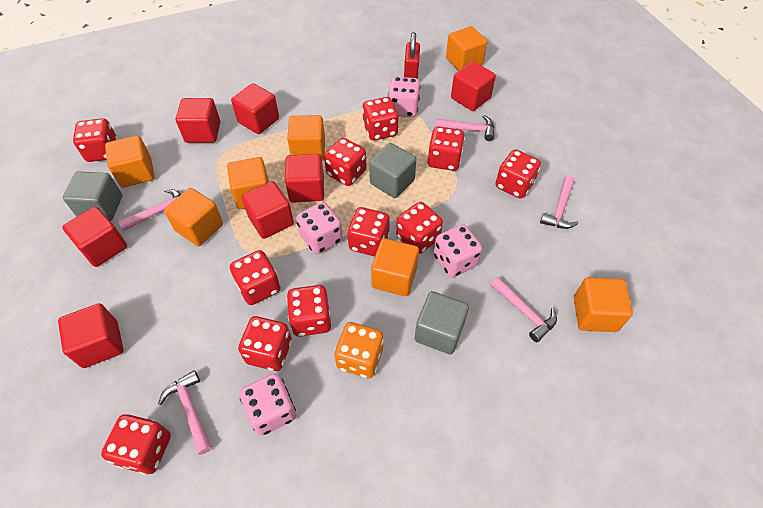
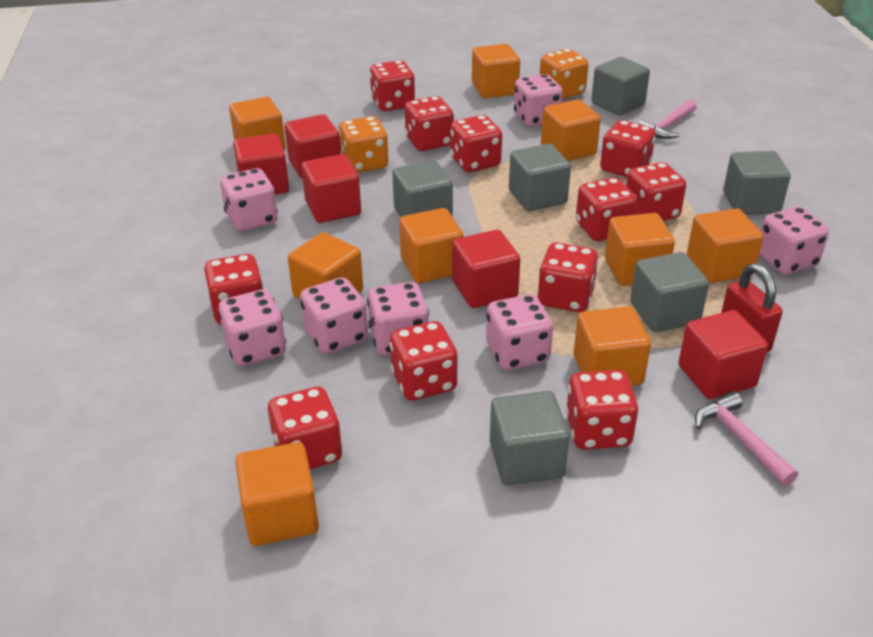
grey cube: [63,171,122,221] [369,143,416,198] [415,291,469,355] = 3 -> [392,160,453,217] [490,391,570,486] [509,144,571,211] [591,57,650,116] [630,252,709,332] [723,151,791,215] = 6
orange cube: [105,135,155,188] [164,188,223,246] [227,157,269,209] [287,115,325,160] [371,238,419,296] [446,26,487,71] [574,277,633,332] = 7 -> [229,97,286,150] [235,442,319,546] [288,232,363,299] [399,208,464,283] [472,44,520,98] [541,99,601,161] [574,306,651,386] [605,213,675,286] [687,208,763,283] = 9
orange dice: [334,322,384,378] = 1 -> [338,116,388,173] [540,49,589,99] = 2
pink dice: [239,373,296,436] [296,202,343,254] [388,77,421,117] [434,224,482,277] = 4 -> [218,290,286,366] [220,168,278,231] [300,277,368,354] [367,282,429,355] [486,294,553,370] [514,74,563,127] [759,207,829,274] = 7
pink hammer: [118,189,181,231] [158,370,212,455] [435,115,494,141] [491,277,557,342] [540,176,578,229] = 5 -> [638,99,696,139] [695,391,798,486] = 2
red cube: [58,303,124,368] [62,207,127,267] [176,98,220,143] [231,83,279,134] [242,181,294,239] [285,154,324,203] [451,61,496,111] = 7 -> [233,134,289,195] [285,114,341,179] [301,154,361,223] [452,230,520,308] [678,310,768,399] = 5

